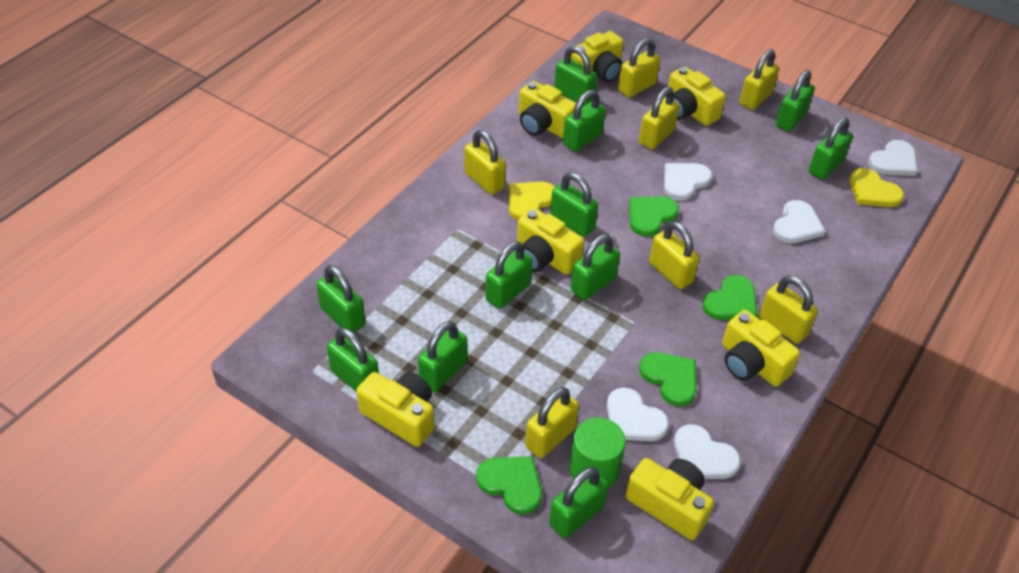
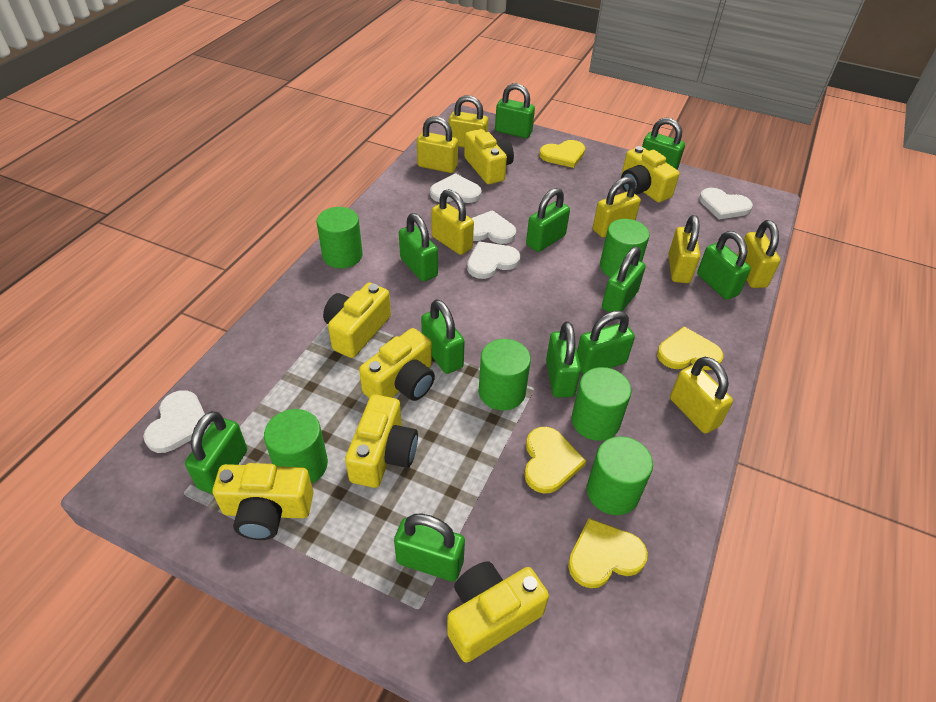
green cylinder: [570,417,626,488] = 1 -> [264,409,328,484] [317,207,363,268] [478,339,531,410] [572,367,631,441] [587,436,653,515] [600,219,650,277] = 6
green heart: [476,456,542,514] [629,196,679,237] [639,352,697,406] [703,275,757,320] = 4 -> none = 0
yellow heart: [509,182,555,220] [850,168,904,207] = 2 -> [524,427,586,494] [539,140,585,168] [568,518,648,588] [657,327,723,370] = 4

